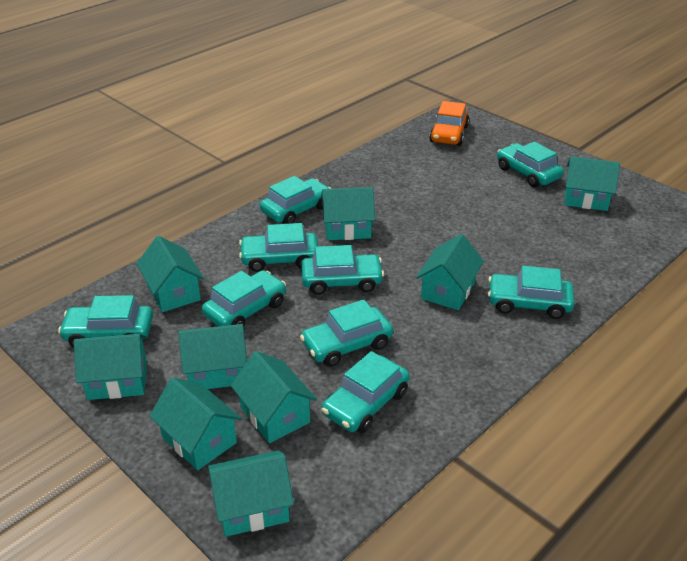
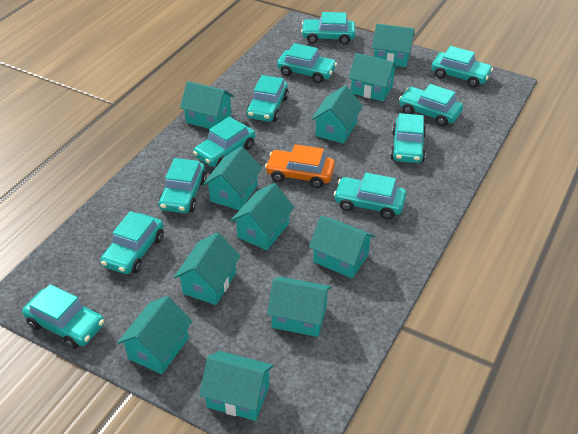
turquoise car: [58,295,153,347] [202,270,286,327] [239,223,318,272] [260,176,331,224] [300,299,393,367] [301,245,384,295] [322,351,410,433] [488,266,574,319] [497,142,564,187] = 9 -> [22,284,104,349] [100,211,164,274] [158,158,207,213] [193,117,255,167] [246,75,289,122] [277,43,337,83] [301,12,355,45] [334,173,406,219] [390,113,426,163] [399,84,463,126] [431,46,493,88] = 11
turquoise house: [74,334,147,400] [137,236,204,312] [149,377,242,470] [179,324,247,389] [208,450,294,537] [230,351,317,443] [321,187,375,240] [416,234,484,310] [564,156,620,211] = 9 -> [117,296,193,374] [174,232,241,305] [180,81,234,129] [199,351,274,421] [203,146,262,210] [231,183,294,250] [267,277,331,337] [309,216,375,278] [311,86,363,144] [348,53,398,101] [372,24,414,67] = 11

